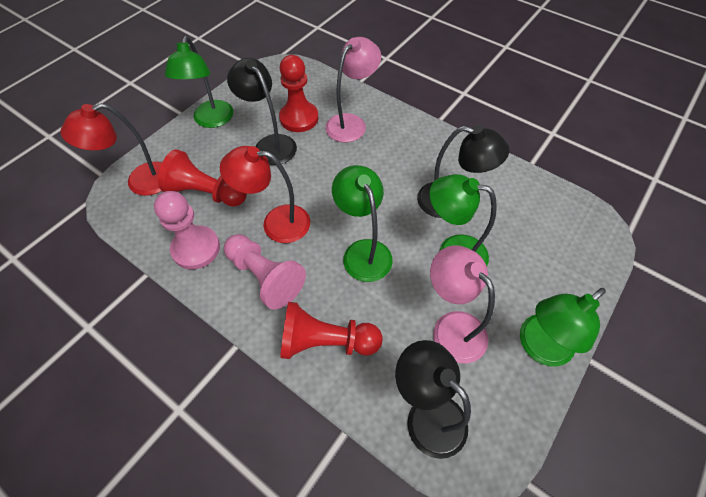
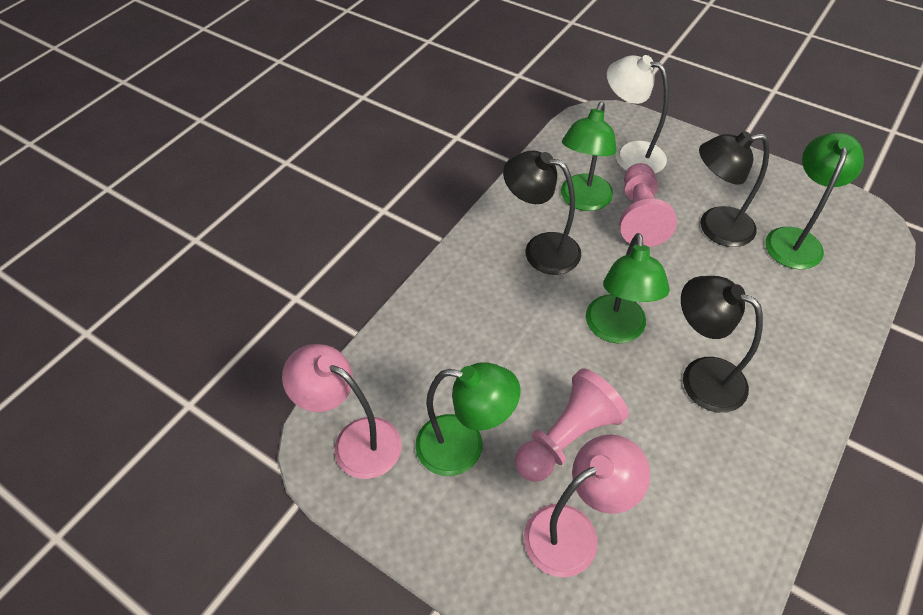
red lamp: [61,103,162,196] [220,146,310,243] = 2 -> none = 0
red pawn: [158,149,247,207] [279,55,318,132] [280,302,382,359] = 3 -> none = 0
white lamp: none = 0 -> [607,55,669,174] = 1

